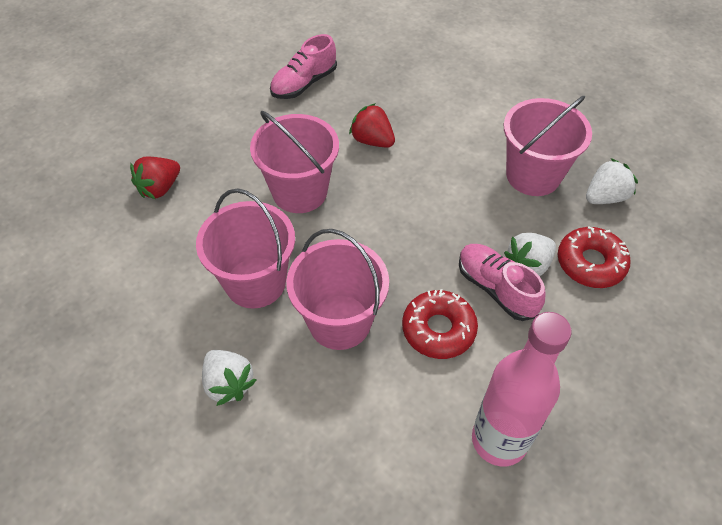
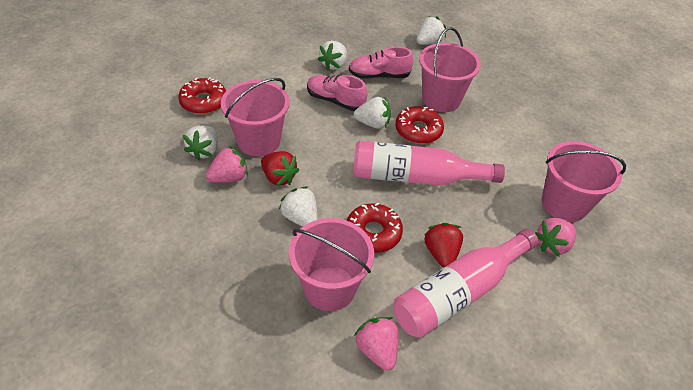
pink bottle: [472,312,572,466] = 1 -> [353,141,505,186] [393,229,538,338] = 2
pink strawberry: none = 0 -> [206,146,248,183] [354,317,399,371] [535,218,576,257] = 3
red donut: [402,289,478,359] [558,226,631,288] = 2 -> [178,77,226,114] [347,203,403,253] [395,106,444,144] = 3
white strawberry: [202,350,257,406] [504,233,556,276] [586,158,638,204] = 3 -> [183,125,218,161] [279,186,318,227] [318,41,347,70] [354,97,391,129] [417,16,446,45] = 5

